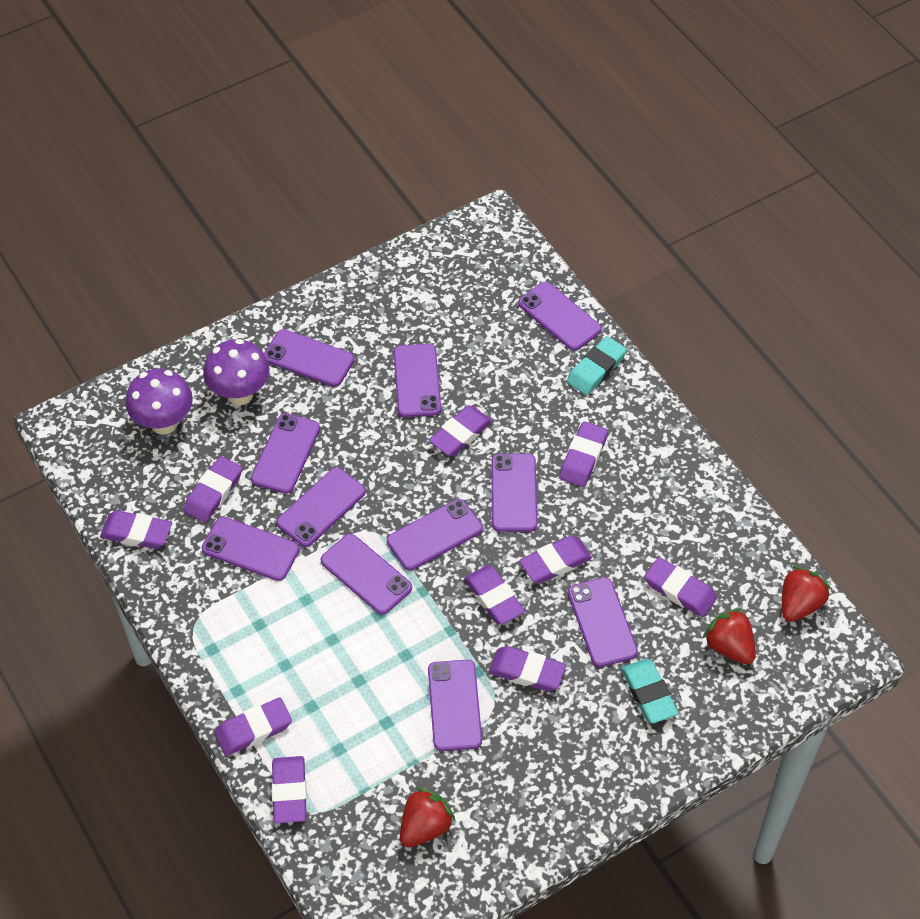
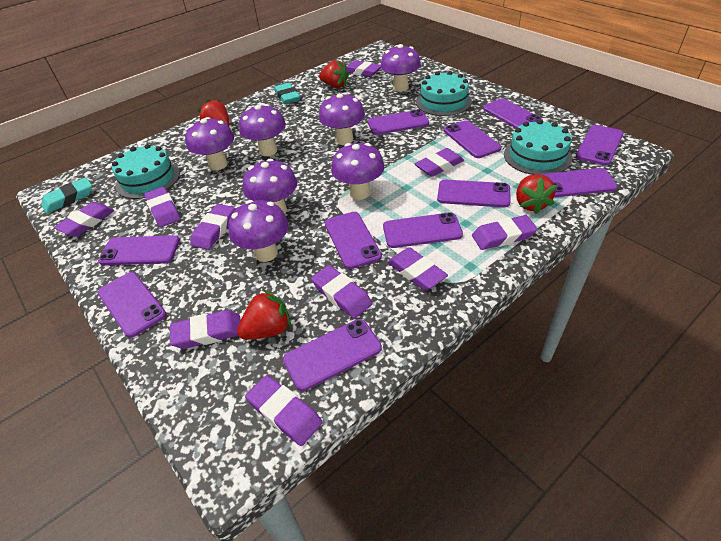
purple mushroom: [126,369,193,435] [203,339,270,405] = 2 -> [185,117,234,170] [228,200,289,262] [239,104,286,156] [243,159,297,214] [319,93,365,145] [331,143,384,200] [380,44,421,92] = 7
red strawberry: [400,788,455,847] [702,608,756,664] [782,566,830,622] = 3 -> [198,99,230,126] [237,290,291,340] [319,60,349,88] [516,174,557,214] = 4
turquoise cake: none = 0 -> [112,144,180,199] [416,71,472,116] [504,120,572,175] = 3

